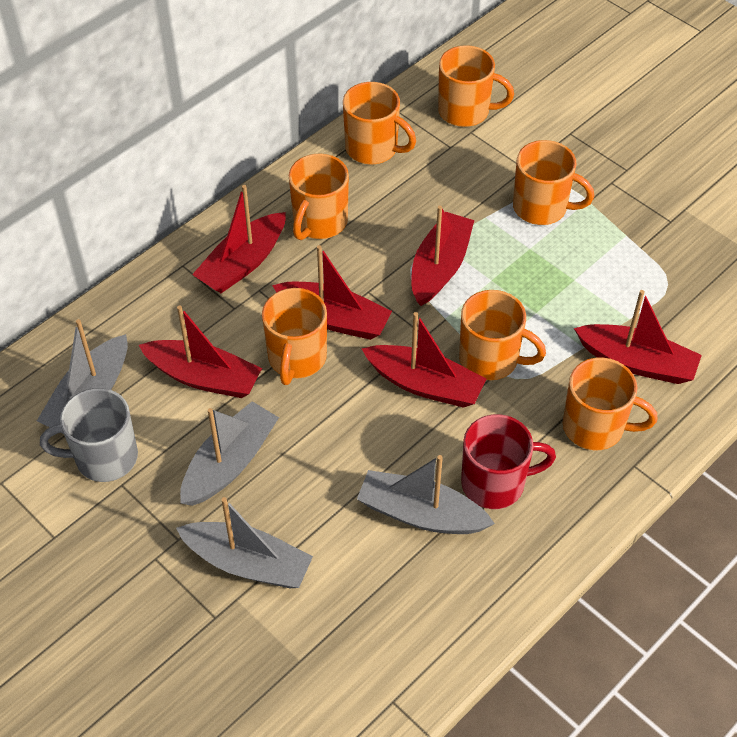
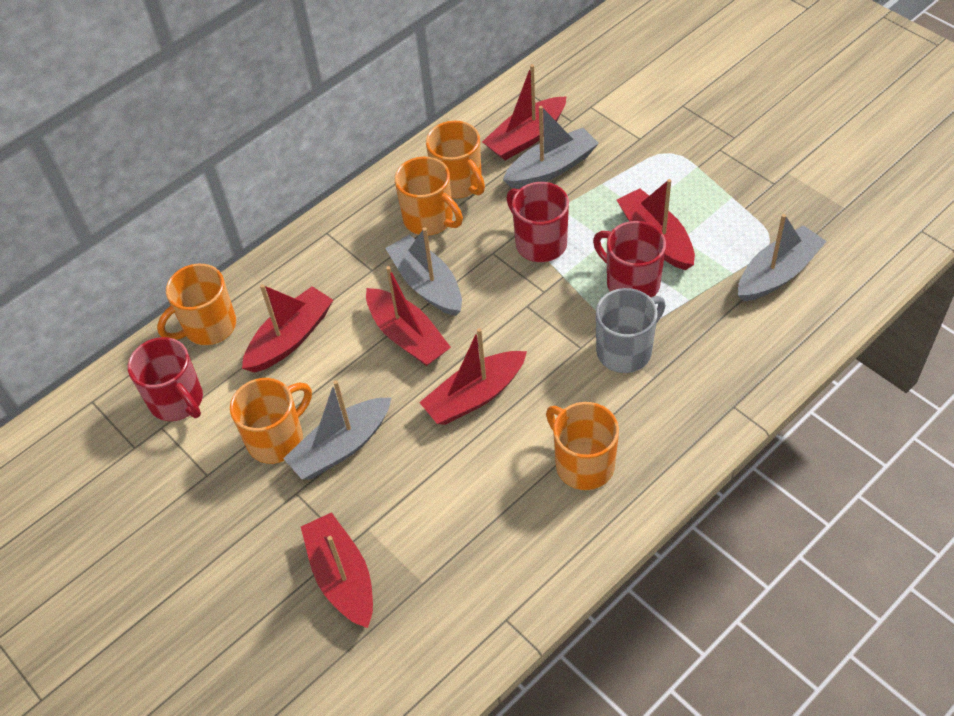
orange mug: [262,288,327,385] [289,153,349,240] [343,82,416,165] [438,45,514,127] [459,290,546,380] [513,140,594,225] [563,357,658,450] = 7 -> [157,264,236,345] [230,378,312,464] [395,157,463,236] [426,121,485,199] [546,402,619,490] = 5
red mug: [461,414,556,509] = 1 -> [128,337,203,421] [506,182,569,262] [593,221,666,297] = 3

